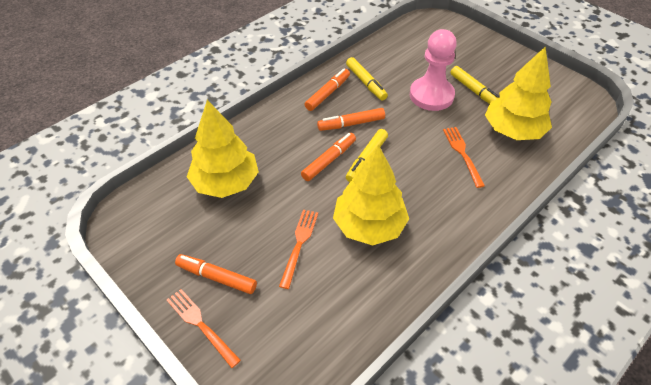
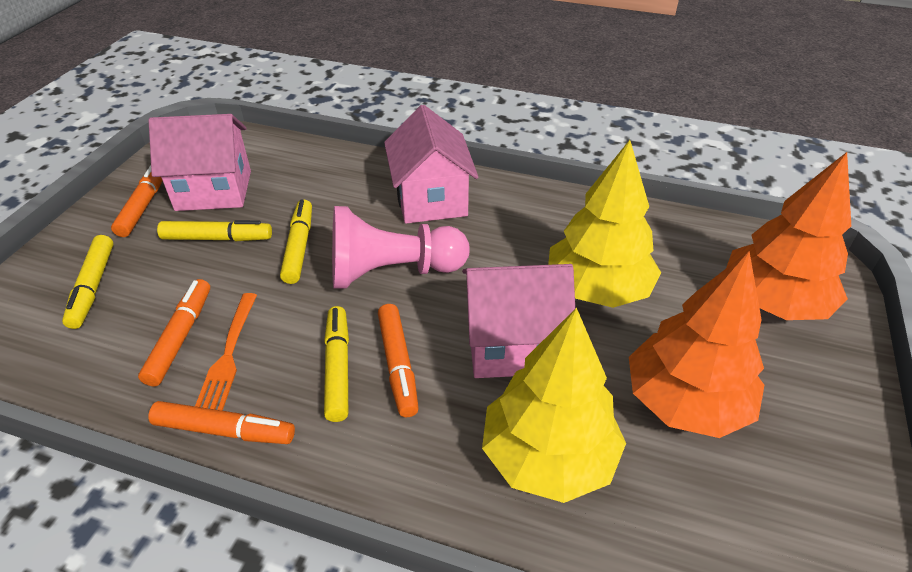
orange fork: [167,289,241,368] [279,210,318,289] [443,127,485,188] = 3 -> [195,293,257,411] = 1
orange tree: none = 0 -> [629,251,764,438] [726,152,851,320] = 2
pink house: none = 0 -> [148,114,251,211] [384,105,478,224] [462,264,575,378] = 3
yellow marker: [346,57,388,101] [346,129,388,182] [450,66,499,104] = 3 -> [62,235,114,329] [157,220,272,241] [280,199,312,284] [324,306,349,422] = 4
yellow tree: [187,100,259,198] [333,145,409,245] [485,47,552,140] = 3 -> [482,307,626,503] [548,140,661,308] = 2

